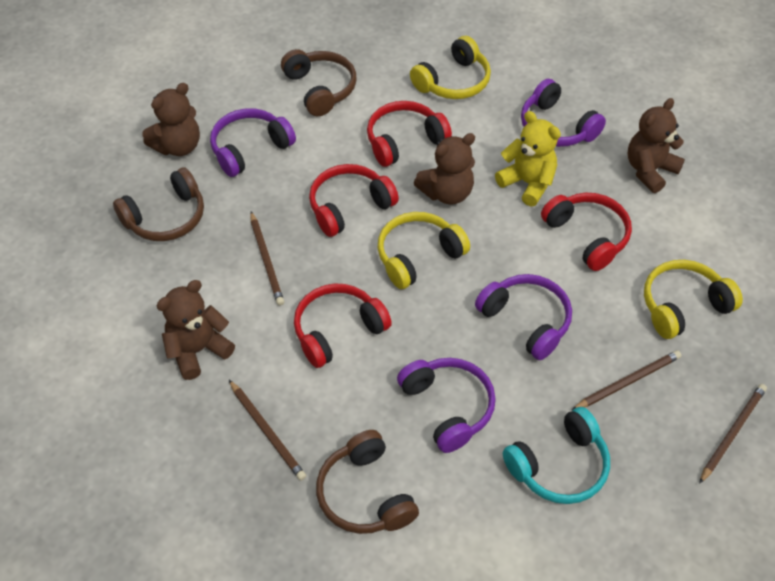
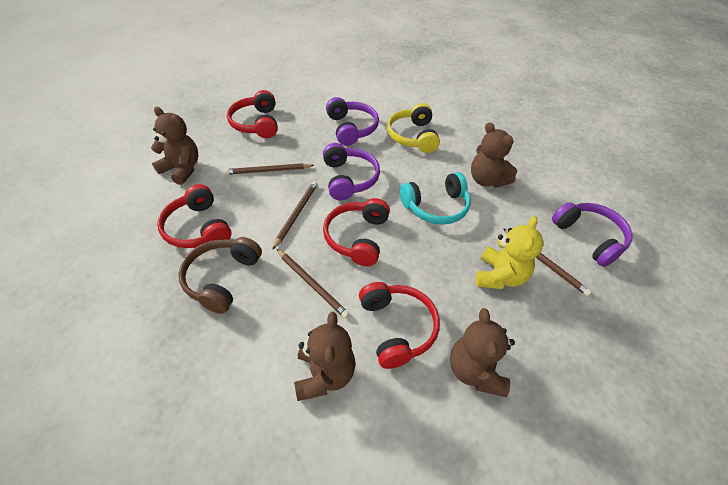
brown headphones: [113,167,204,241] [281,49,357,116] [316,430,419,534] = 3 -> [178,237,262,314] = 1
purple headphones: [210,108,296,177] [397,358,496,453] [475,274,572,360] [521,79,606,147] = 4 -> [323,143,380,200] [326,97,379,146] [552,202,633,267] = 3
yellow headphones: [378,212,470,289] [410,36,491,99] [644,260,743,339] = 3 -> [387,103,440,153] = 1

